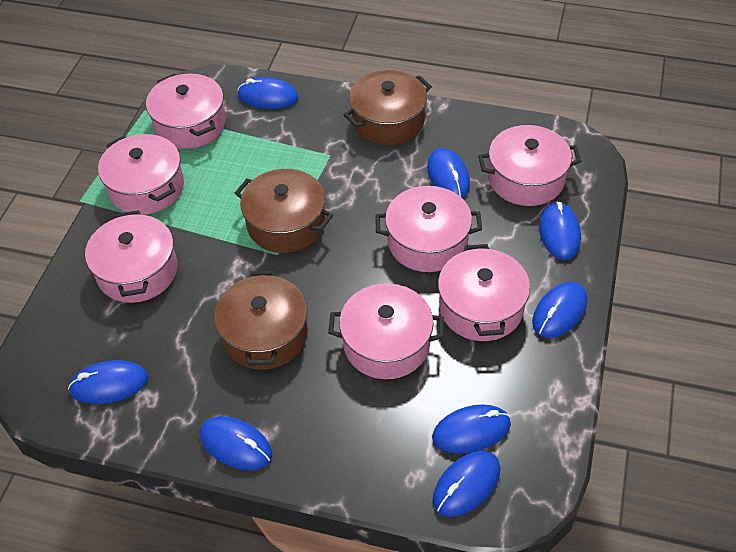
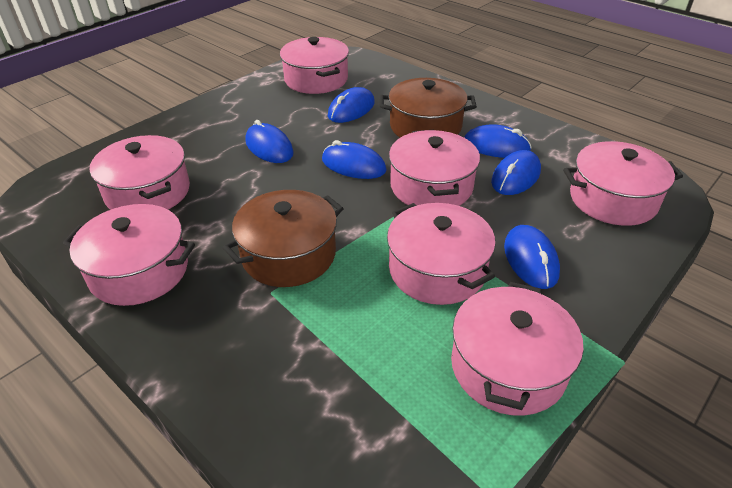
blue mouse: [68,360,149,404] [200,416,272,470] [237,77,298,109] [427,148,470,198] [432,404,511,454] [433,451,500,517] [532,282,587,338] [539,202,581,260] = 8 -> [245,120,294,163] [322,140,387,179] [328,87,375,123] [464,124,532,158] [491,150,541,195] [504,225,560,289] = 6
brown pot: [214,270,308,370] [235,169,333,253] [344,70,432,145] = 3 -> [223,190,344,287] [380,78,477,138] = 2

